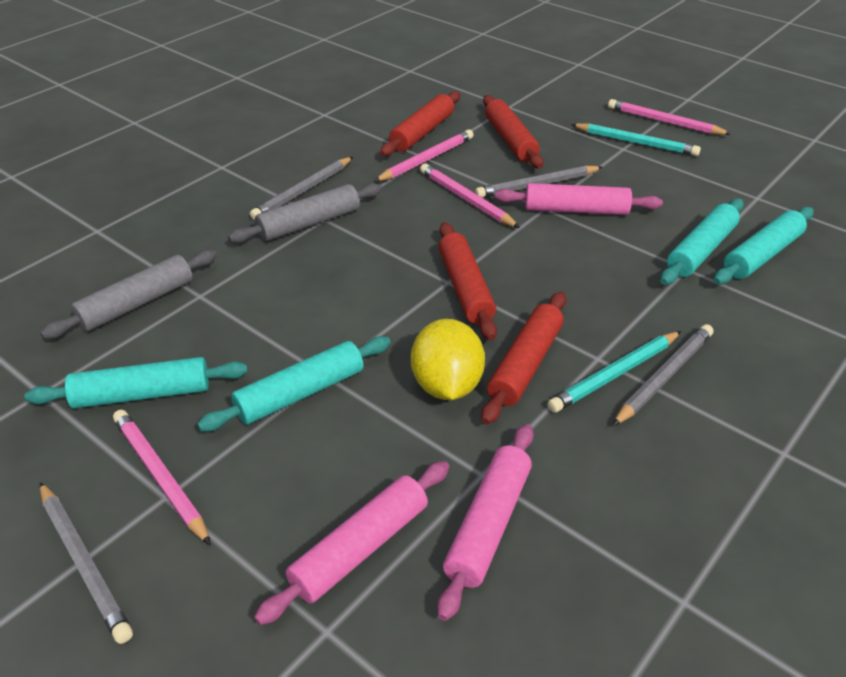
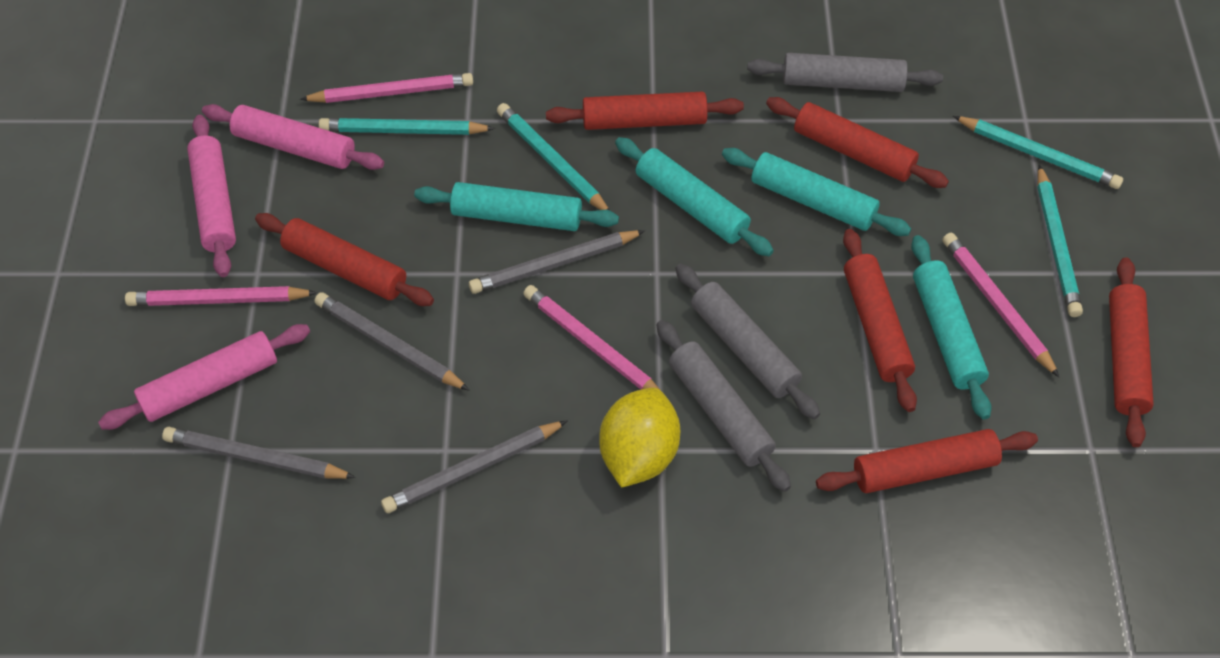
grey rolling pin: [40,250,217,339] [228,183,382,243] = 2 -> [656,320,791,492] [676,264,820,419] [747,53,943,92] = 3
red rolling pin: [380,91,460,156] [439,222,497,340] [481,292,566,424] [483,95,543,169] = 4 -> [255,213,434,306] [546,91,744,130] [766,97,949,188] [816,429,1038,493] [843,229,917,412] [1109,257,1154,447] = 6
turquoise pencil: [547,331,681,413] [571,123,701,156] = 2 -> [318,118,495,135] [497,103,609,210] [953,116,1123,189] [1037,165,1083,317] = 4

